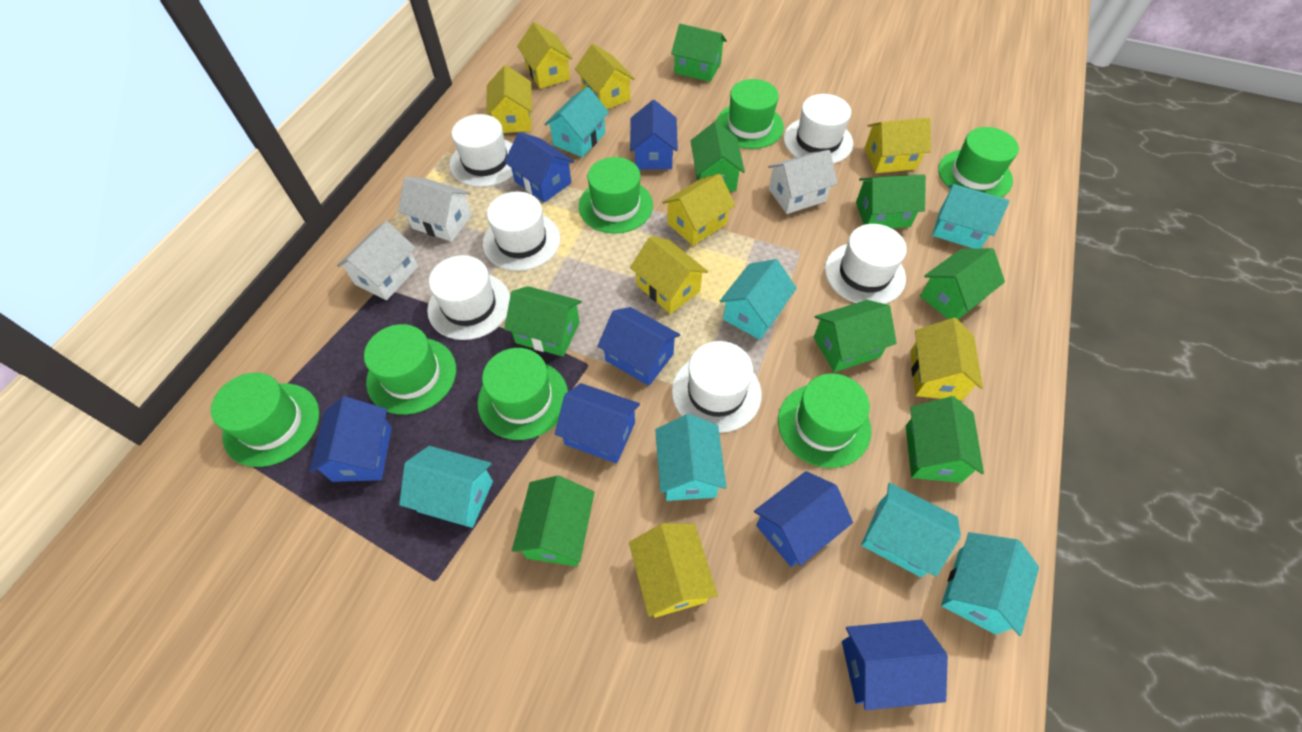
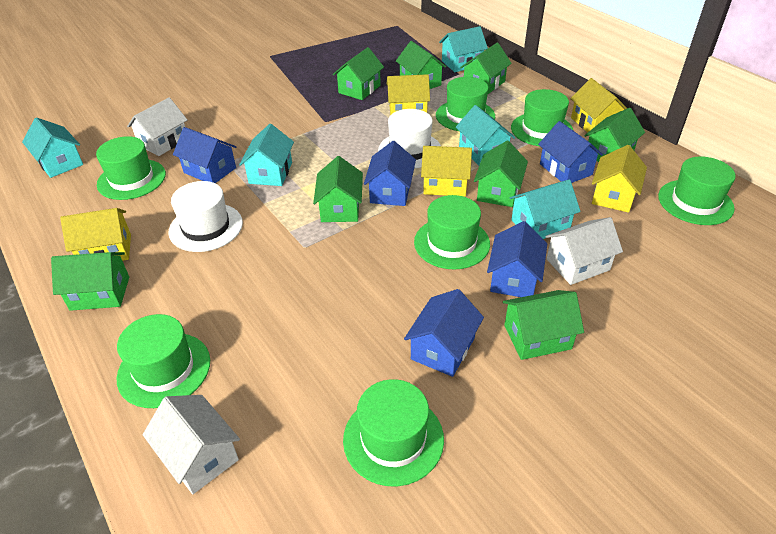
blue house: [309,396,392,482] [504,132,574,203] [555,383,640,463] [597,307,680,386] [630,100,678,169] [754,471,853,567] [842,619,948,710] = 7 -> [173,127,236,183] [364,141,416,206] [404,289,484,377] [487,221,547,297] [538,121,603,183] = 5
turquoise house: [399,446,493,528] [544,87,609,157] [655,414,727,501] [720,259,797,340] [861,483,961,577] [932,184,1010,249] [941,532,1039,636] = 7 -> [22,118,83,178] [239,124,294,186] [439,26,488,72] [456,105,515,165] [510,180,581,239] = 5
white hat: [427,255,510,340] [449,114,513,187] [483,191,560,271] [672,341,762,433] [784,94,853,164] [825,224,907,304] = 6 -> [168,181,243,252] [378,109,441,169] = 2
yellow house: [486,65,532,133] [517,22,573,89] [575,44,635,109] [629,523,718,618] [630,236,708,314] [662,174,736,246] [864,117,931,173] [910,318,983,401] = 8 -> [60,208,131,261] [387,74,430,115] [421,146,472,197] [570,78,627,133] [592,145,647,213] = 5

